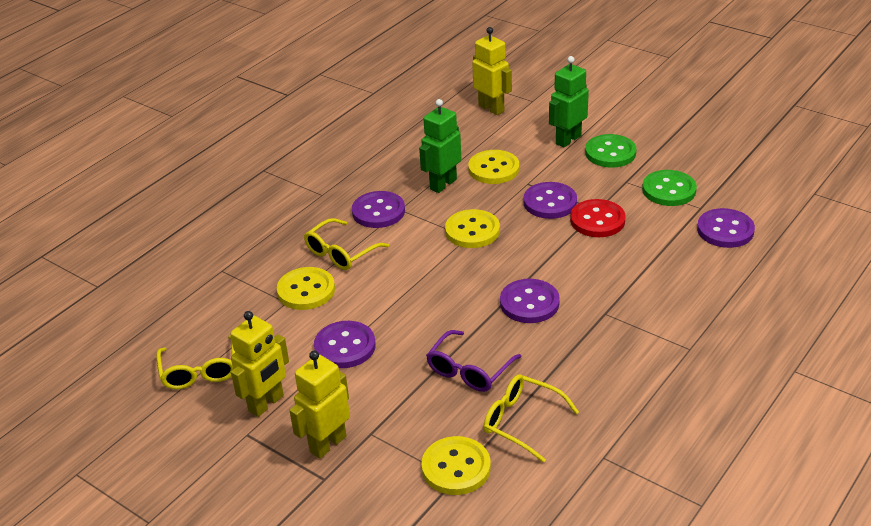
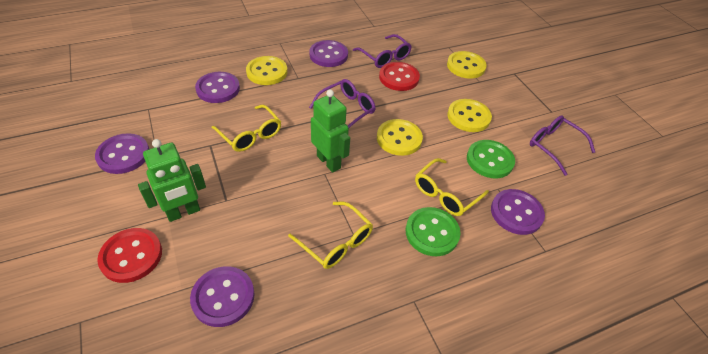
purple glasses: [426,330,522,392] = 1 -> [309,79,376,128] [353,34,412,68] [530,116,595,176] = 3
red button: [570,199,626,237] = 1 -> [97,228,162,283] [379,62,420,91] = 2
yellow robot: [230,311,289,417] [289,351,350,459] [472,27,512,115] = 3 -> none = 0

